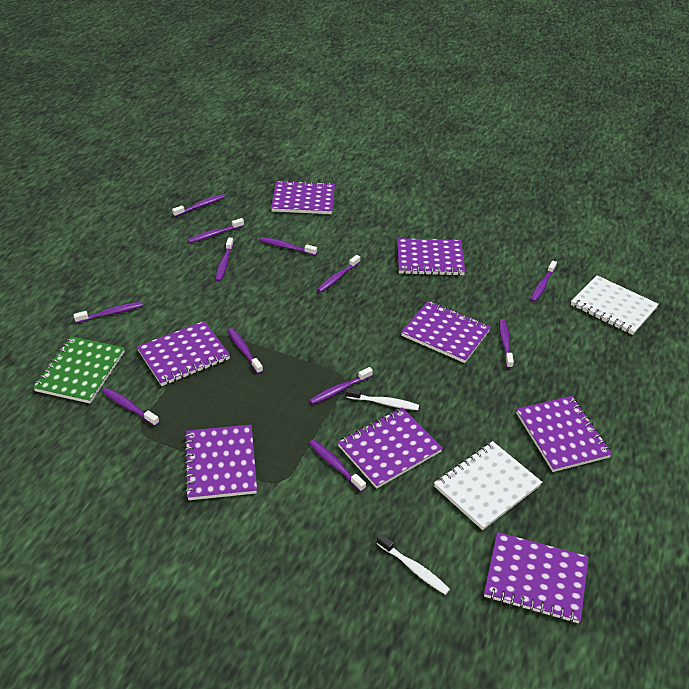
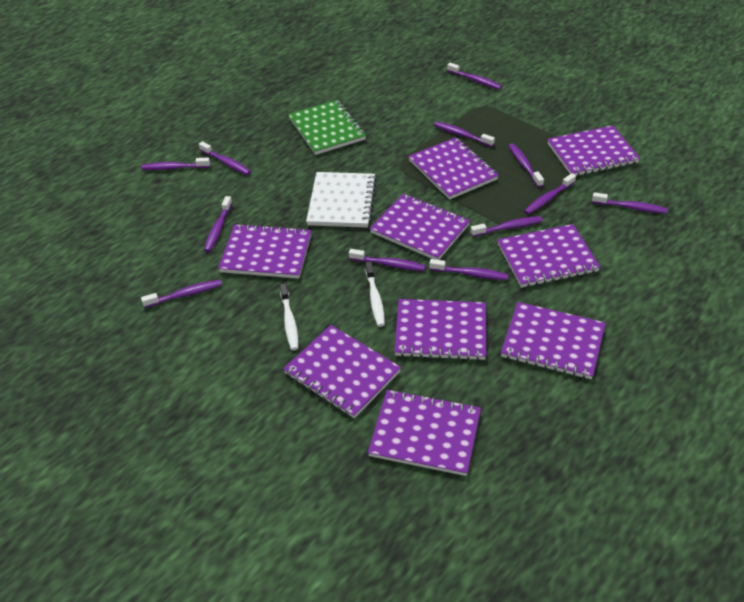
purple notebook: [137,321,230,386] [184,425,257,500] [271,180,335,214] [338,408,443,489] [397,238,465,276] [401,301,491,363] [484,532,588,623] [516,396,612,472] = 8 -> [218,223,311,279] [283,325,401,418] [368,389,481,476] [370,194,470,260] [394,299,486,361] [408,137,499,200] [498,224,600,288] [501,302,606,379] [547,125,640,176] = 9
white notebook: [434,441,542,530] [571,275,659,335] = 2 -> [306,172,377,228] = 1

